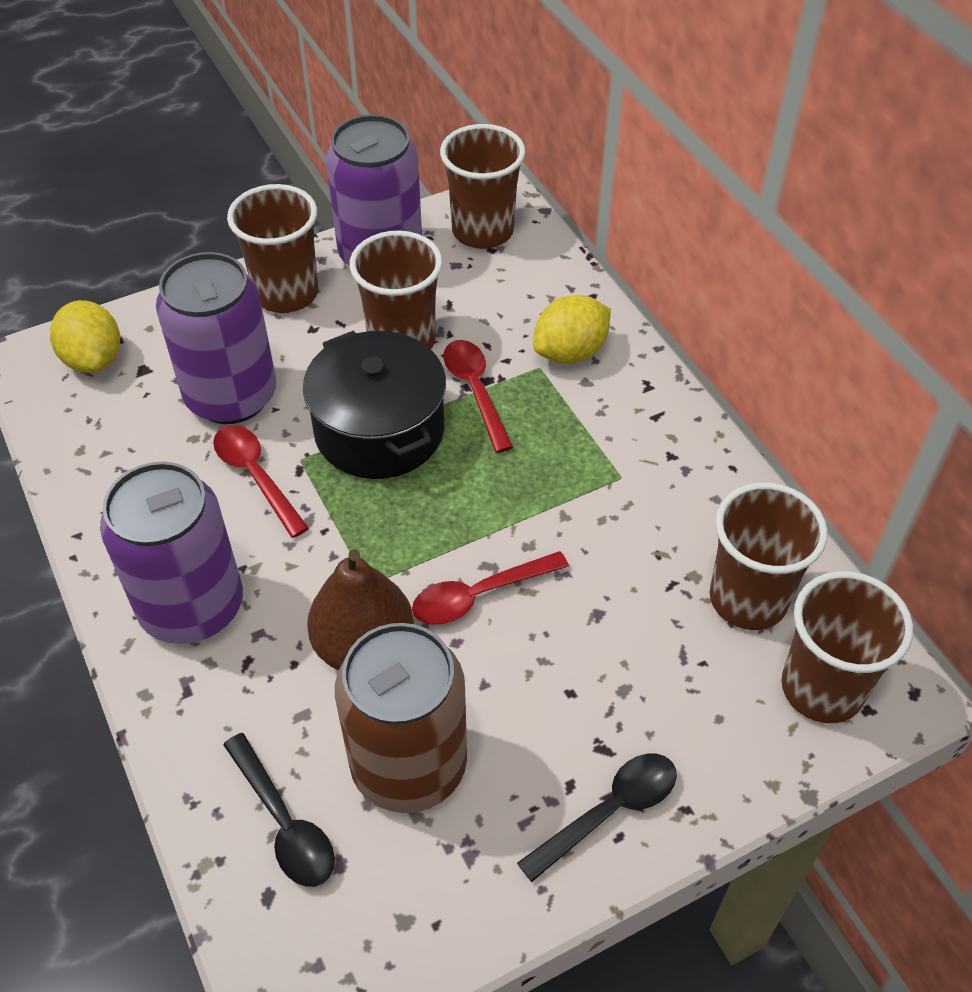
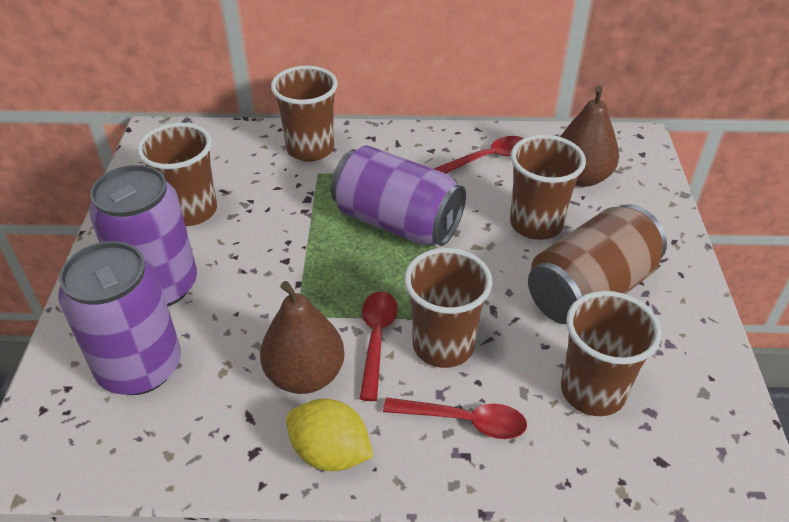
black pot: [303,331,446,479] = 1 -> none = 0
black spoon: [223,733,335,887] [517,754,677,882] = 2 -> none = 0
brown pear: [307,549,414,670] = 1 -> [260,281,345,394] [560,86,619,187] = 2
yellow lemon: [50,300,120,373] [533,295,611,364] = 2 -> [286,399,374,471] = 1

